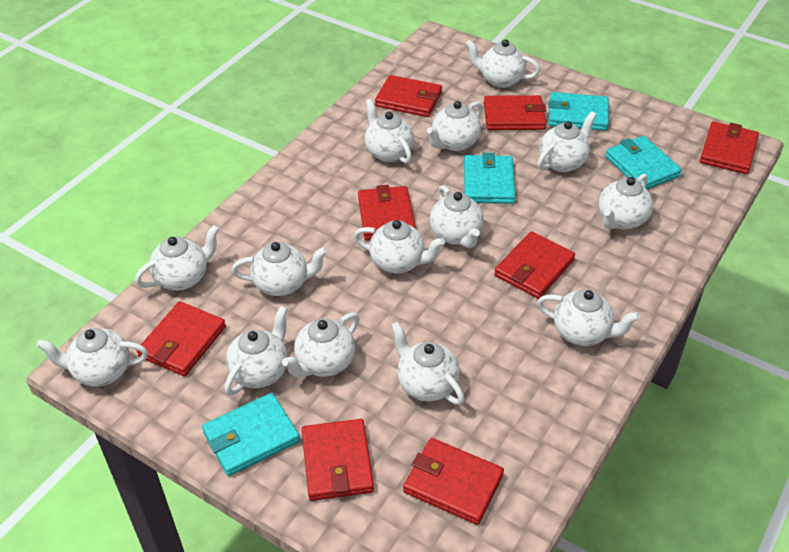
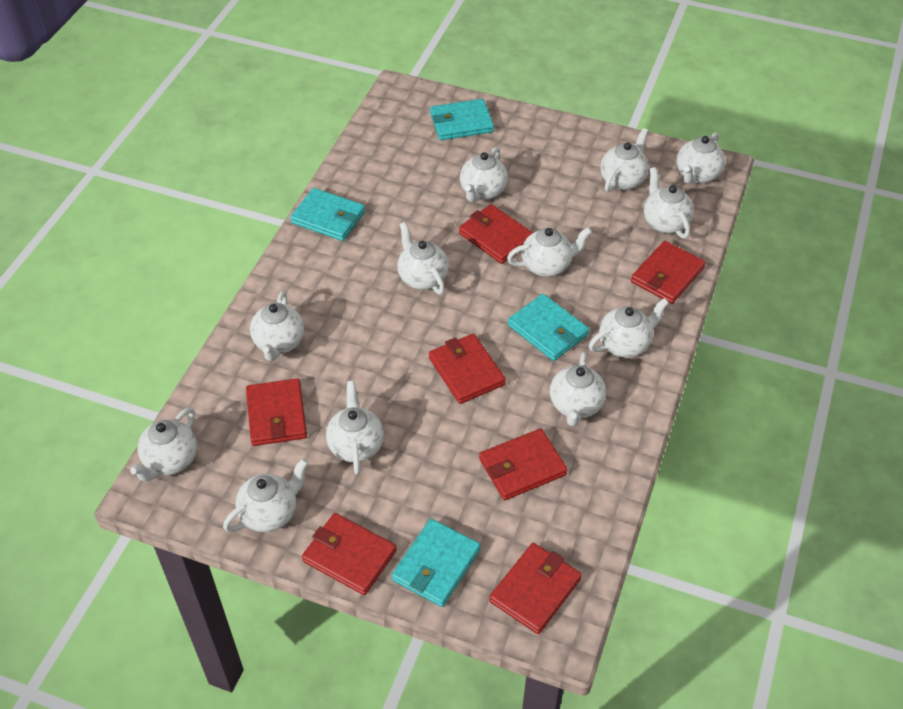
red wallet: [137,301,226,376] [302,419,374,501] [358,185,416,241] [375,75,442,117] [403,438,504,525] [484,95,546,130] [494,231,575,299] [700,121,759,174] = 8 -> [246,378,307,446] [302,513,397,595] [429,334,506,404] [459,204,533,264] [479,428,568,500] [489,543,582,634] [631,241,706,304] = 7
white teapot: [37,328,148,387] [135,225,219,291] [225,306,288,395] [232,242,328,296] [282,312,360,378] [354,220,445,273] [365,98,414,164] [391,322,464,405] [427,101,483,151] [430,185,484,248] [466,39,540,88] [537,111,597,172] [537,289,640,346] [599,174,653,229] = 14 -> [130,407,197,482] [223,459,308,532] [250,291,304,361] [326,381,384,475] [397,222,449,295] [460,147,508,202] [507,227,592,277] [550,352,606,426] [589,298,669,358] [600,128,649,192] [644,167,694,239] [677,132,725,184] = 12

